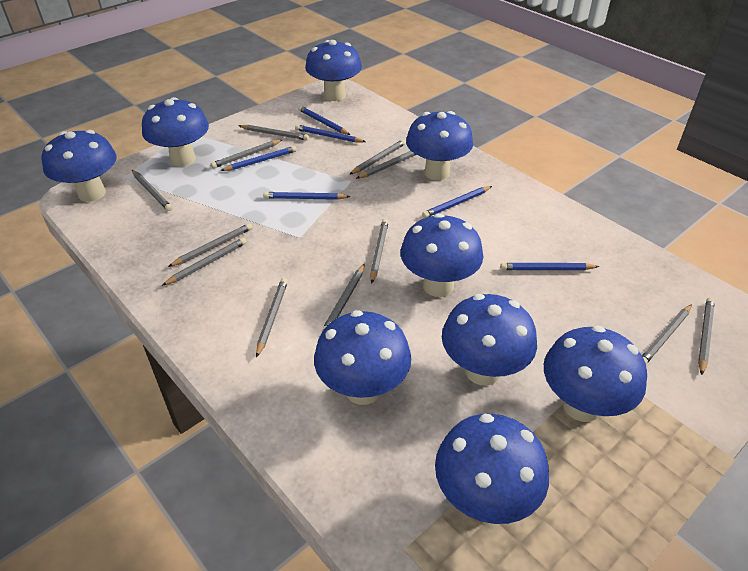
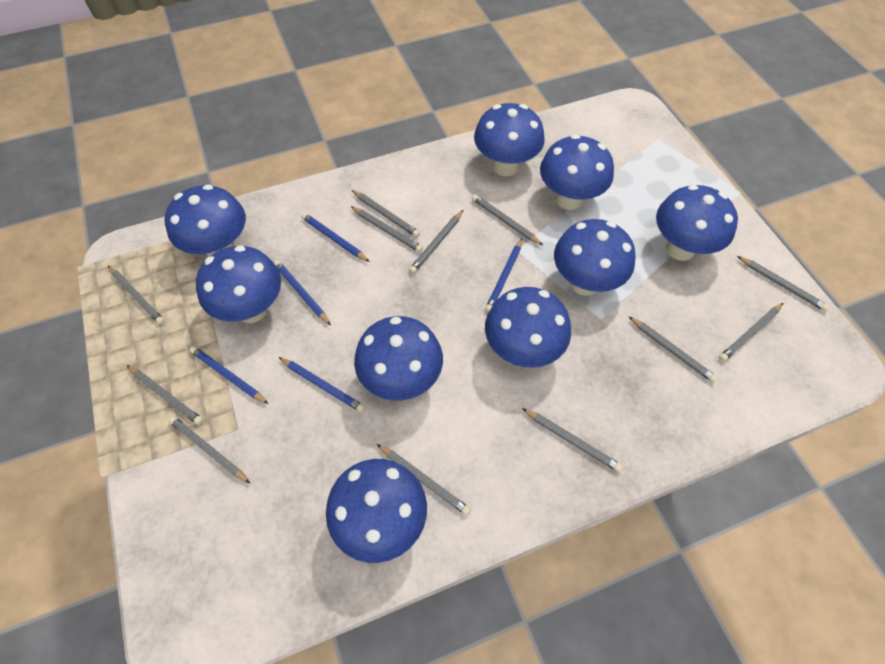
blue pencil: [220,146,297,171] [263,192,350,200] [295,124,366,143] [298,106,350,135] [422,186,492,218] [500,263,599,270] = 6 -> [190,346,268,404] [274,260,331,325] [279,357,365,412] [301,213,370,262] [485,239,522,312] = 5

